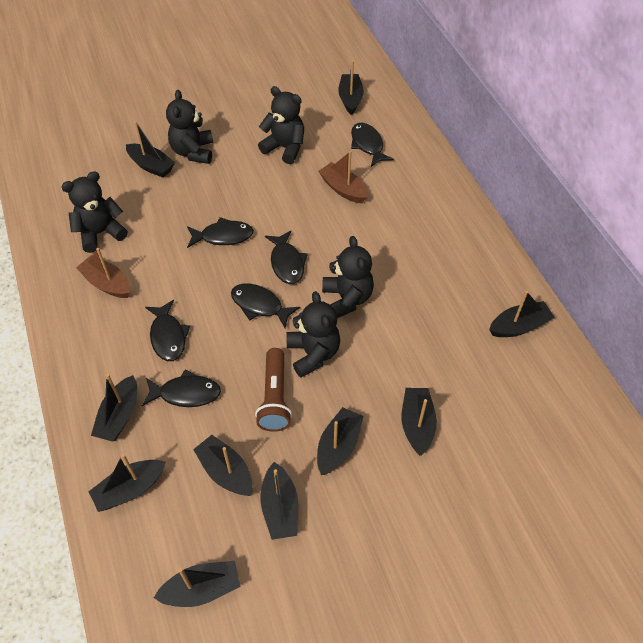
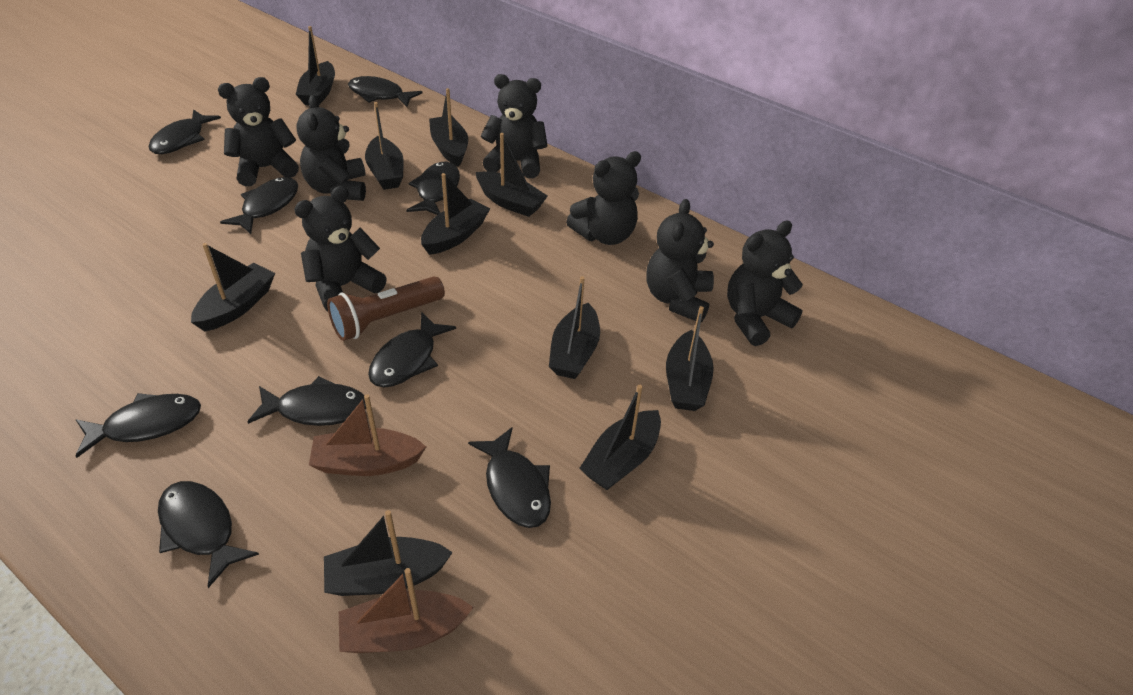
black fish: [142,369,221,407] [145,300,190,361] [187,217,254,248] [231,283,300,328] [265,230,308,284] [351,123,394,167] = 6 -> [75,393,201,458] [149,109,221,154] [158,481,259,588] [220,177,298,234] [248,376,366,426] [348,76,422,107] [368,312,456,388] [406,162,460,215] [468,427,551,528] = 9
black teddy bear: [61,171,128,253] [166,90,213,164] [258,86,304,164] [286,291,340,378] [322,236,374,318] = 5 -> [218,77,299,186] [294,186,387,311] [296,95,366,201] [481,74,548,178] [566,151,641,245] [646,199,714,322] [727,221,803,346] = 7

